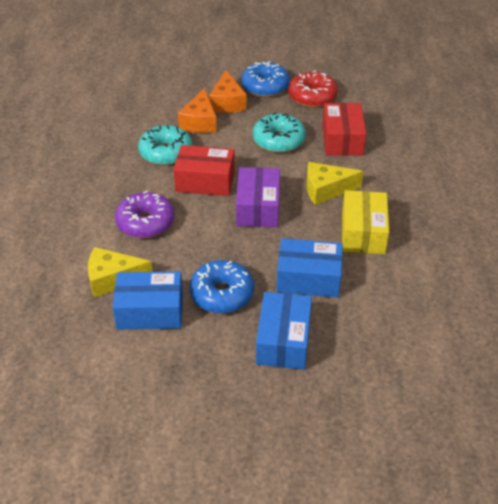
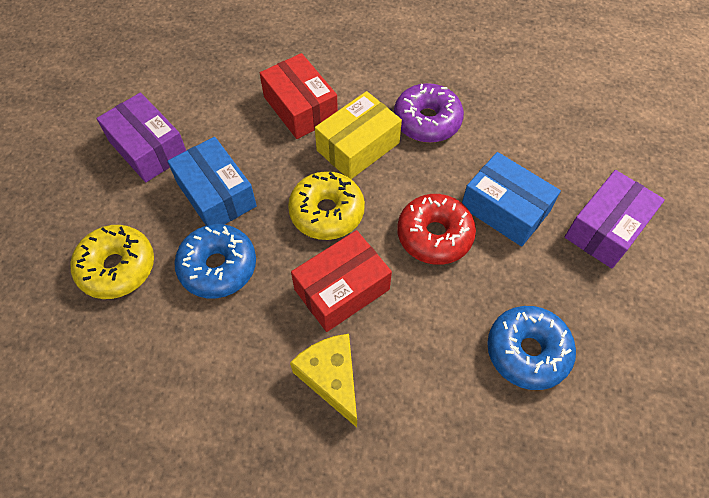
blue box: [112,271,183,330] [256,292,312,370] [277,238,343,298] = 3 -> [168,137,257,226] [462,152,561,247] = 2
orange cheese: [178,88,217,133] [209,70,247,113] = 2 -> none = 0
purple box: [236,167,280,228] = 1 -> [97,92,186,182] [565,170,665,269] = 2
turquoise donut: [138,125,192,165] [253,112,306,153] = 2 -> none = 0
yellow cheese: [88,247,153,297] [307,162,363,205] = 2 -> [290,334,357,427] = 1
yellow donut: none = 0 -> [71,225,154,299] [288,171,365,240] = 2

